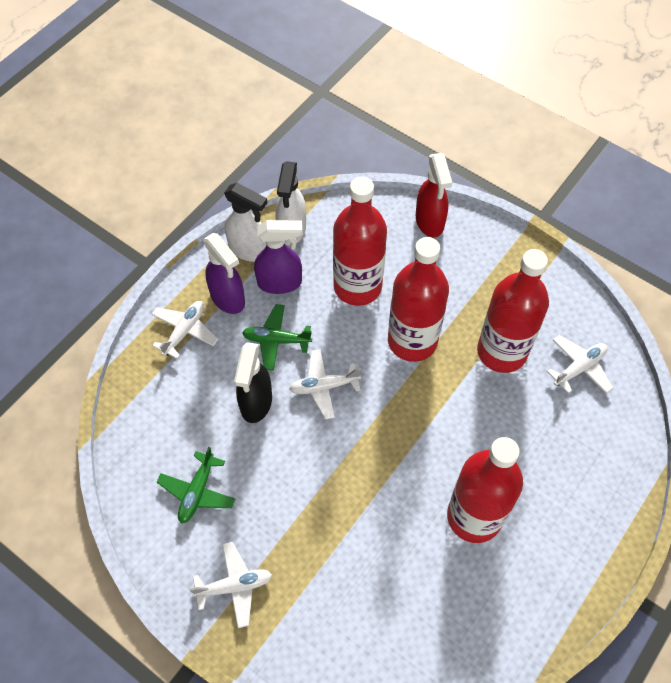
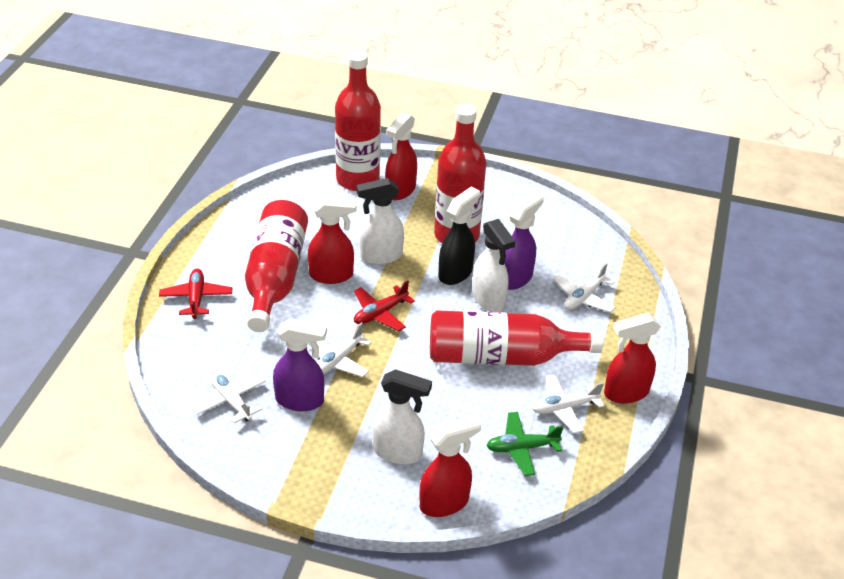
green plane: [157,447,235,523] [242,304,312,371] = 2 -> [486,412,564,476] = 1
red plane: none = 0 -> [159,269,232,319] [354,280,415,331] = 2
red spray bottle: [416,153,452,237] = 1 -> [308,196,357,284] [385,113,417,200] [420,415,481,517] [604,313,661,404] = 4
white spray bottle: [224,183,267,262] [275,161,306,246] = 2 -> [356,178,404,265] [372,369,432,464] [472,219,515,312] = 3

